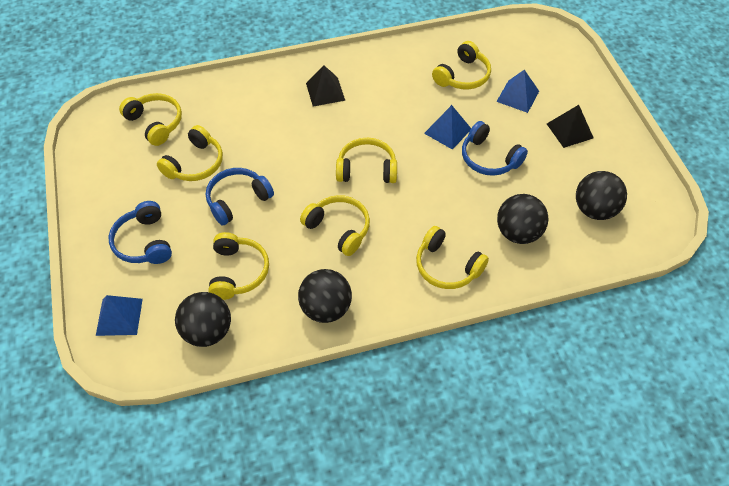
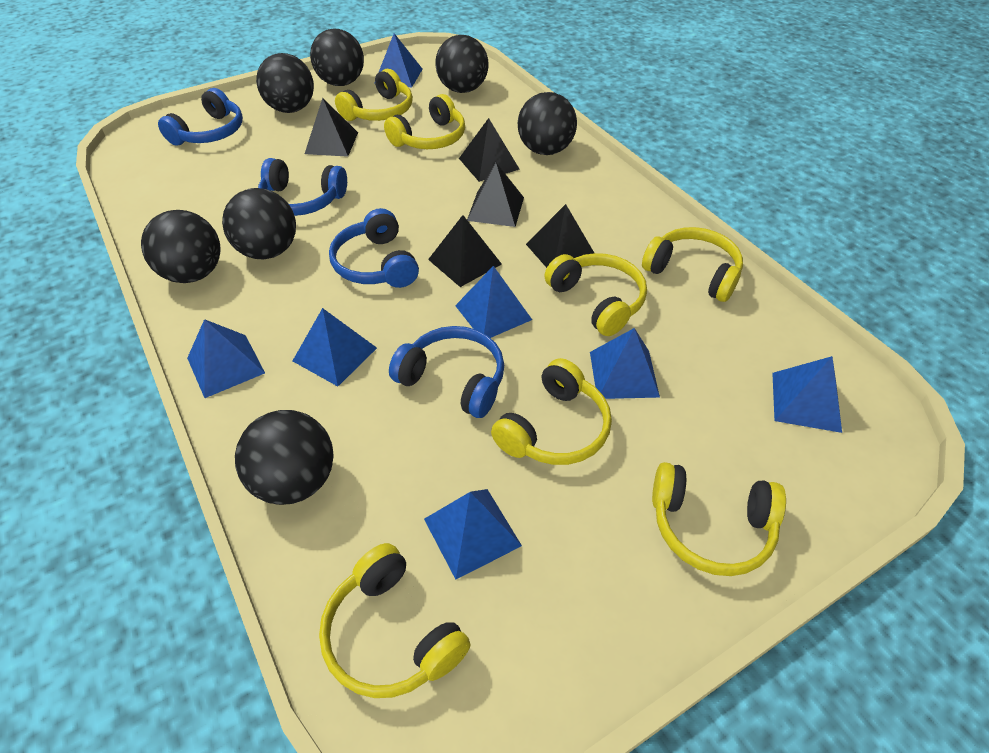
black ball: [175,292,231,347] [298,269,352,323] [497,194,549,244] [576,171,627,220] = 4 -> [141,210,221,283] [222,188,296,259] [235,410,334,505] [256,53,314,113] [310,28,364,86] [435,35,489,93] [518,92,577,155] = 7
black pyramid: [306,65,345,106] [547,105,594,148] = 2 -> [305,98,358,157] [428,215,502,287] [459,118,520,182] [467,163,524,227] [526,204,594,268] = 5
blue headphones: [109,201,172,264] [206,168,274,225] [462,121,528,176] = 3 -> [158,88,243,146] [258,158,347,216] [329,208,419,288] [389,326,504,418] = 4
blue pyramid: [96,295,143,336] [424,105,471,150] [496,70,539,113] = 3 -> [187,319,265,398] [293,308,377,386] [374,33,422,88] [424,489,522,579] [455,266,532,338] [590,328,660,399] [772,356,842,433] = 7

